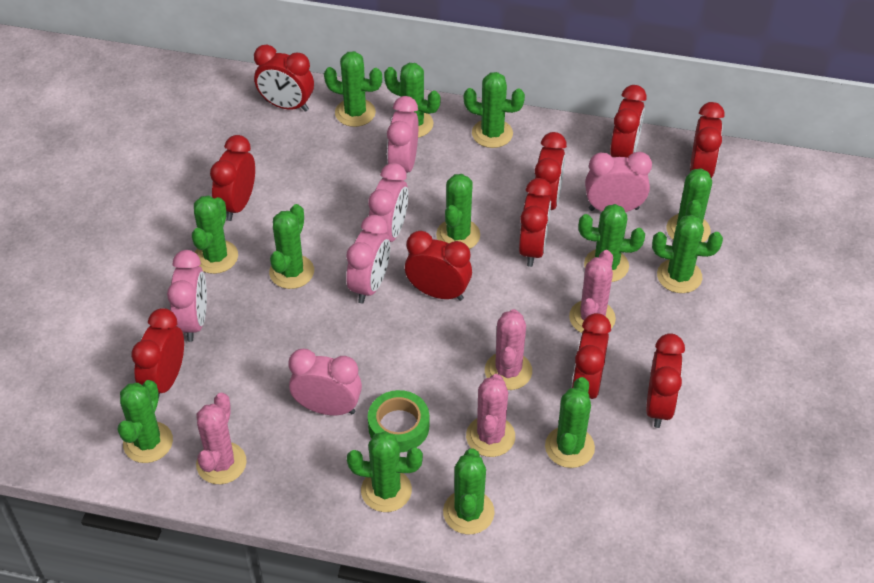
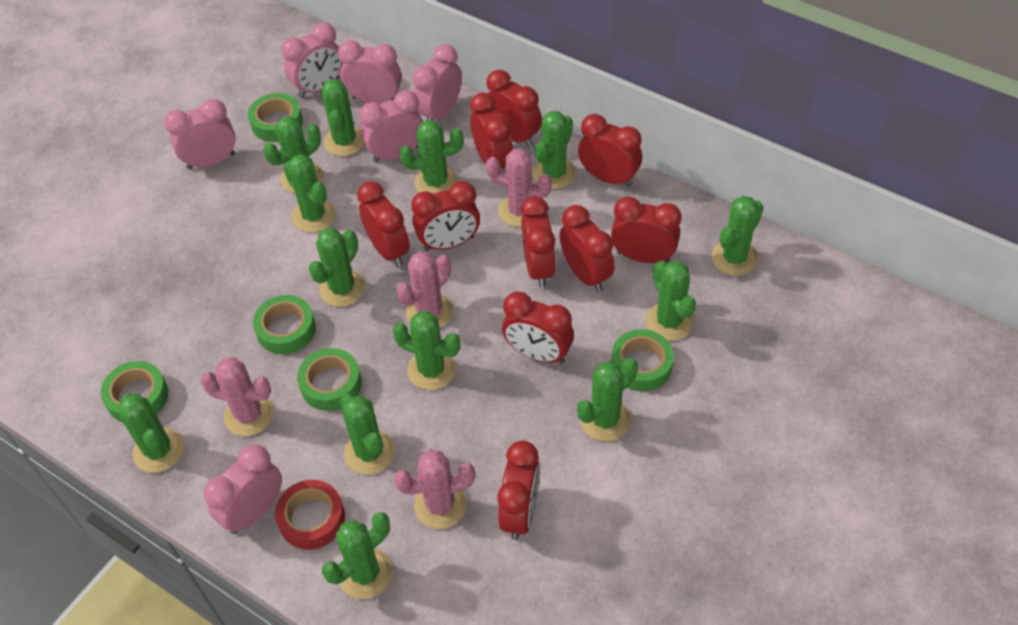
green tape: [368,390,429,452] = 1 -> [101,361,168,423] [248,93,303,142] [253,295,316,354] [297,348,362,411] [611,329,674,391] = 5
red tape: none = 0 -> [275,480,345,550] = 1

